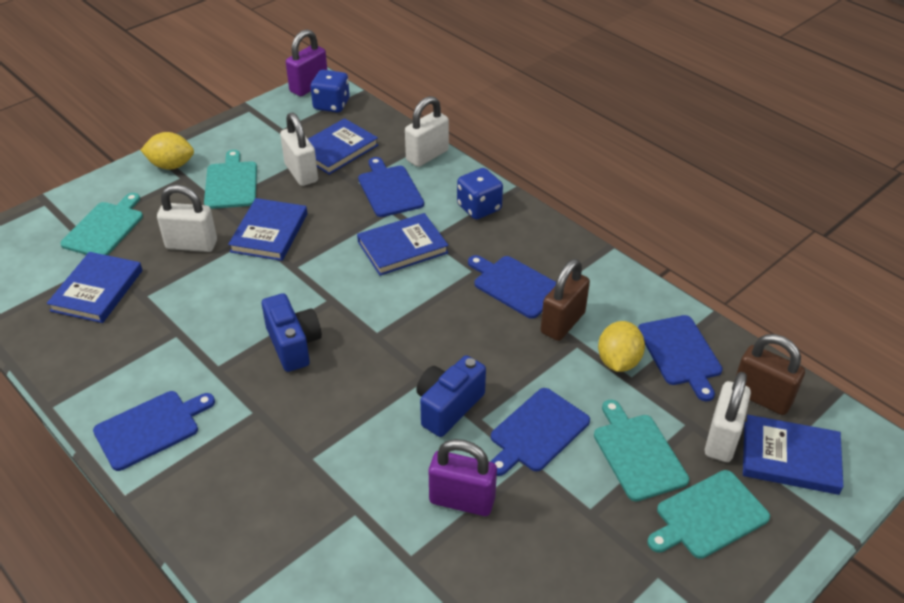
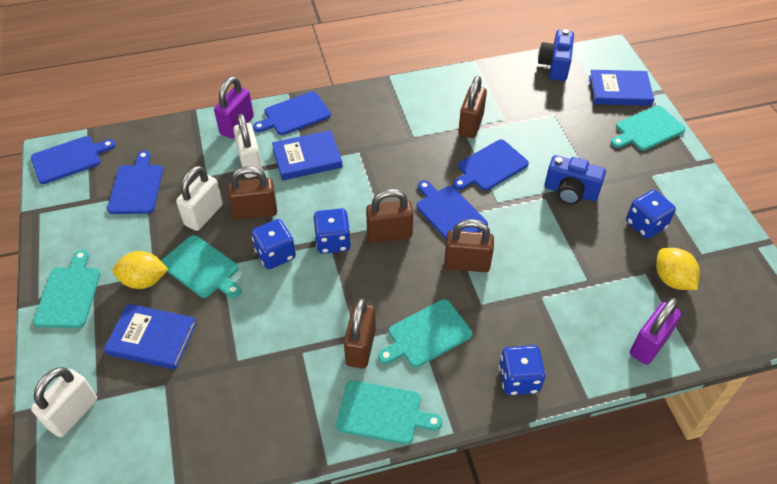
blue book: [47,252,143,323] [228,198,307,261] [308,118,378,175] [357,213,449,276] [743,415,843,495] = 5 -> [104,304,197,370] [272,130,343,181] [589,70,654,106] = 3
blue dice: [311,70,350,113] [457,168,503,220] = 2 -> [251,219,296,269] [313,208,351,254] [499,345,546,395] [626,190,676,239] = 4
brown padlock: [541,259,590,341] [736,334,805,415] = 2 -> [228,166,277,220] [344,299,376,369] [366,189,413,243] [444,219,494,272] [458,76,487,138] = 5
turquoise cutting board: [60,193,143,255] [204,150,257,209] [594,400,689,501] [647,470,770,559] = 4 -> [33,250,101,328] [161,235,241,298] [336,380,442,445] [378,299,473,367] [611,105,686,151] = 5
white padlock: [157,185,217,252] [280,112,318,186] [405,96,449,167] [705,372,751,462] = 4 -> [31,367,97,437] [176,166,223,231] [233,114,263,178] = 3

